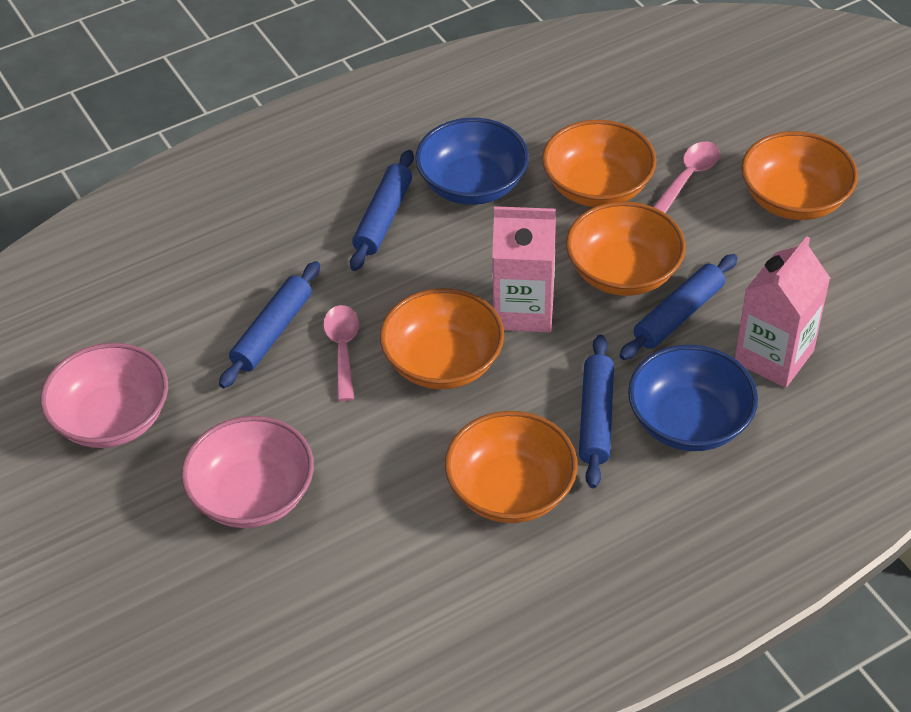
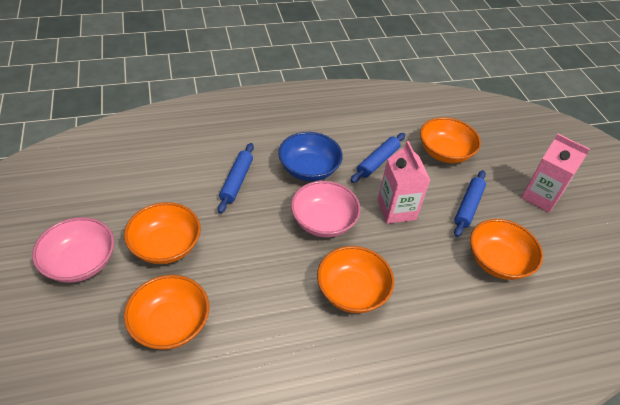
blue bowl: [415,118,529,205] [628,345,758,451] = 2 -> [278,132,343,181] = 1
blue rolling pin: [219,261,320,388] [350,150,414,271] [579,334,614,488] [619,254,738,360] = 4 -> [218,143,254,213] [351,133,405,183] [454,170,486,237] = 3
pink spoon: [323,305,359,401] [653,142,720,214] = 2 -> none = 0

